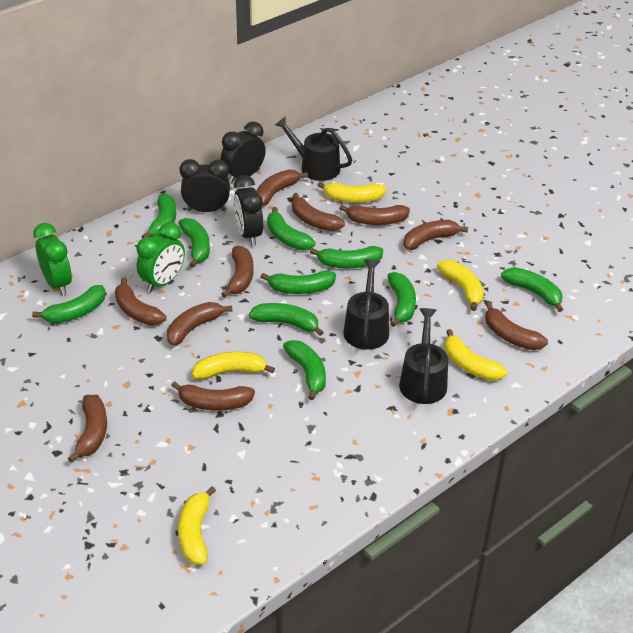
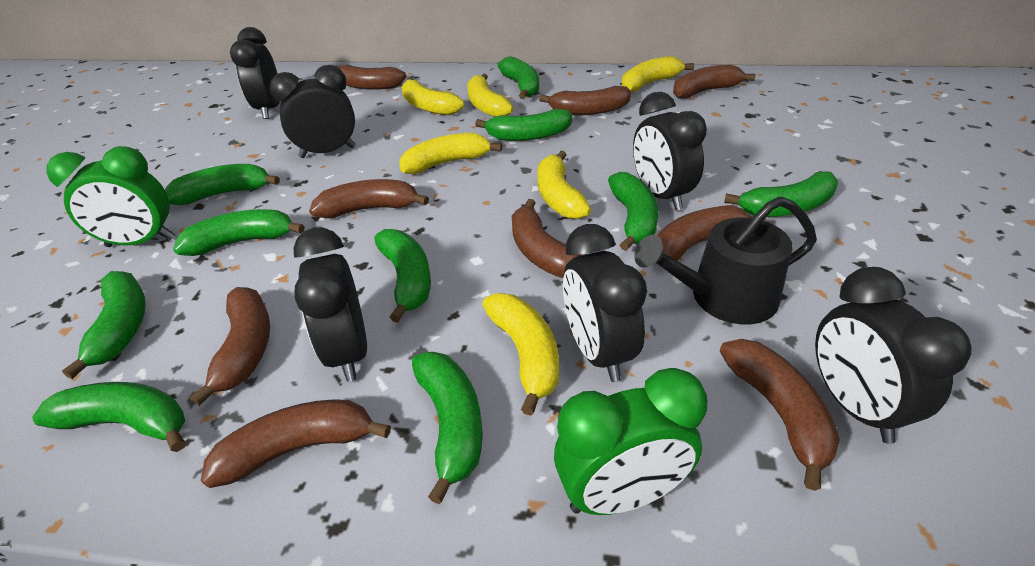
black clock: [180,159,230,212] [221,121,266,184] [234,175,263,246] = 3 -> [230,27,280,119] [270,65,356,158] [293,228,367,382] [563,224,647,382] [633,92,707,211] [815,267,972,444] = 6
black watering can: [275,116,352,181] [343,259,389,350] [399,308,448,404] = 3 -> [634,196,817,324] = 1
brown banana: [68,395,107,463] [115,278,166,326] [167,302,232,346] [171,381,255,411] [221,246,253,298] [256,169,308,205] [292,193,345,231] [339,205,410,225] [403,220,468,250] [485,302,548,350] = 10 -> [190,287,270,406] [201,399,391,488] [309,179,429,218] [336,65,406,90] [512,199,582,278] [539,86,631,115] [657,205,766,261] [673,65,756,99] [720,339,840,491] = 9
yellow banana: [178,486,216,565] [192,352,275,380] [318,182,386,203] [437,260,484,311] [445,329,507,381] = 5 -> [399,133,502,174] [401,78,464,115] [467,74,513,117] [482,293,559,416] [537,151,591,219] [622,56,694,92] = 6

